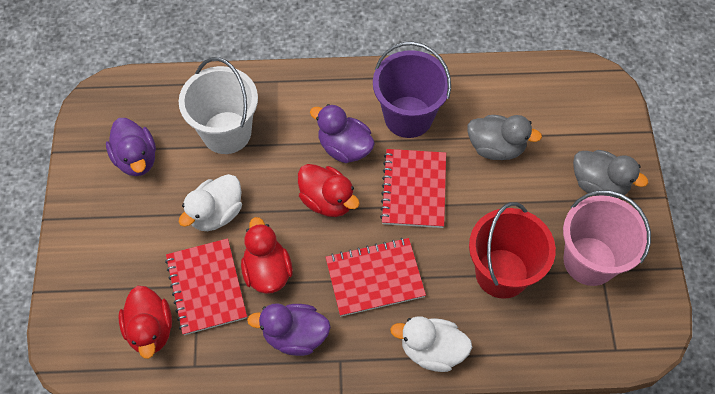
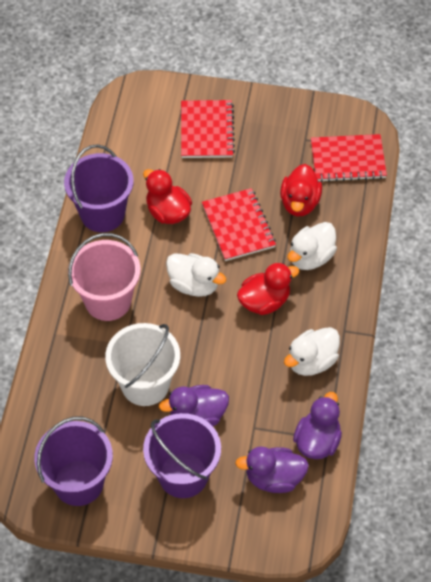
grey duck: [467,115,542,160] [573,150,648,198] = 2 -> none = 0
purple bucket: [373,42,451,138] = 1 -> [34,417,113,506] [64,144,134,232] [143,413,221,498] = 3
red bucket: [469,202,556,299] = 1 -> none = 0
white duck: [179,174,242,231] [390,316,472,372] = 2 -> [166,253,226,297] [284,327,340,376] [288,222,337,270] = 3

